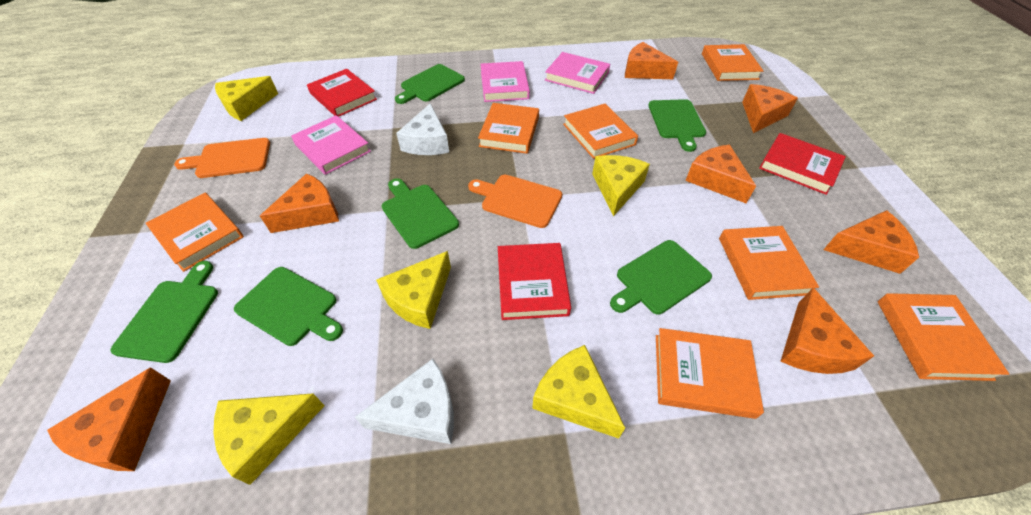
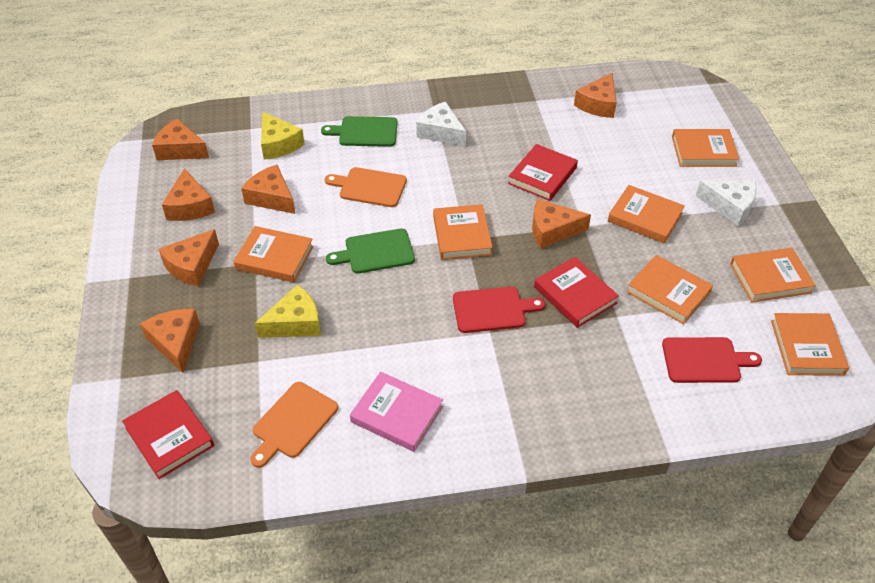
green cutting board: [111,261,218,363] [234,267,343,346] [382,178,459,249] [395,64,465,104] [610,240,712,314] [648,99,706,152] = 6 -> [321,116,398,147] [326,229,415,273] = 2
pink book: [291,115,371,175] [480,61,530,102] [545,52,610,94] = 3 -> [350,372,443,452] = 1
red cutting board: none = 0 -> [453,287,545,333] [662,337,762,383] = 2
yellow cheese: [213,393,325,485] [215,76,278,121] [376,251,451,329] [532,345,625,439] [592,155,650,216] = 5 -> [255,285,321,338] [261,112,305,160] = 2

